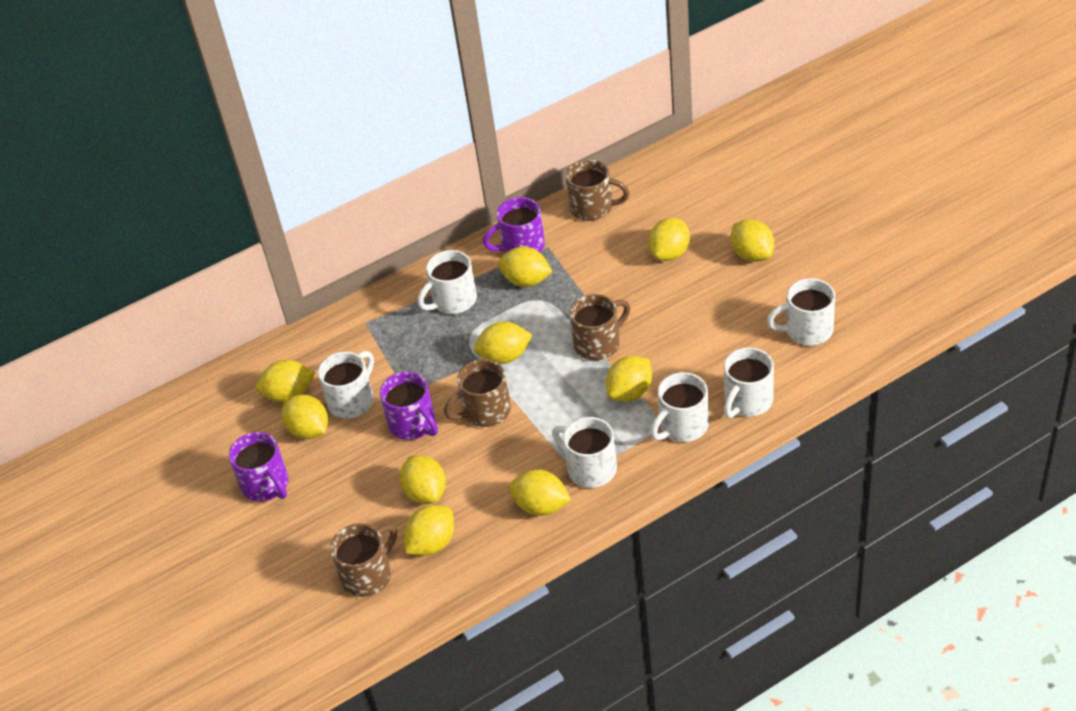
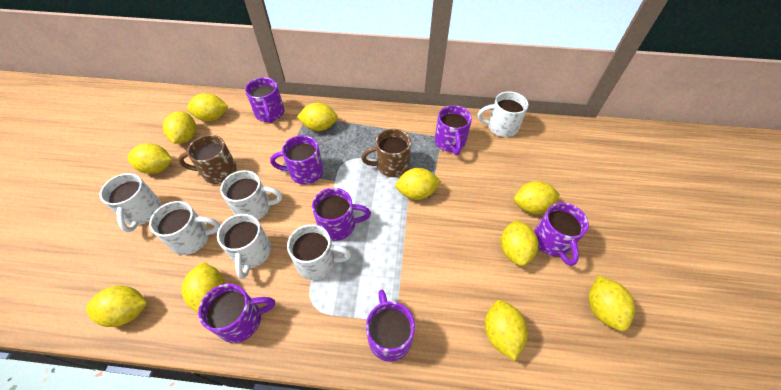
brown mug: [330,523,397,597] [444,359,511,427] [566,159,630,221] [570,294,630,361] = 4 -> [178,135,237,184] [361,129,411,177] = 2
purple mug: [229,432,289,501] [380,372,438,440] [483,197,545,253] = 3 -> [198,284,275,343] [245,77,285,123] [270,135,323,185] [312,188,371,241] [366,290,415,362] [435,105,472,155] [534,203,589,266] = 7
yellow lemon: [256,360,315,402] [282,394,328,439] [400,455,446,504] [404,505,454,556] [474,322,533,364] [498,247,553,287] [509,470,571,516] [606,356,652,402] [648,218,690,261] [731,219,774,262] = 10 -> [86,286,147,327] [128,143,172,174] [163,111,196,144] [181,262,224,312] [187,93,228,121] [297,103,338,131] [395,168,441,200] [485,300,528,361] [501,220,538,266] [514,181,560,214] [588,275,635,331] = 11

